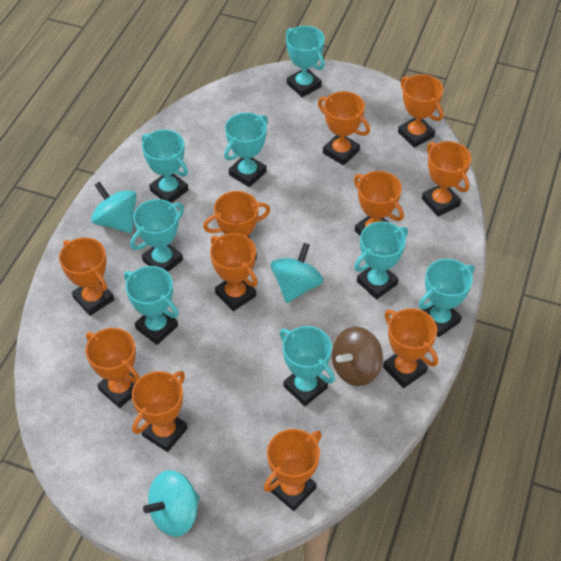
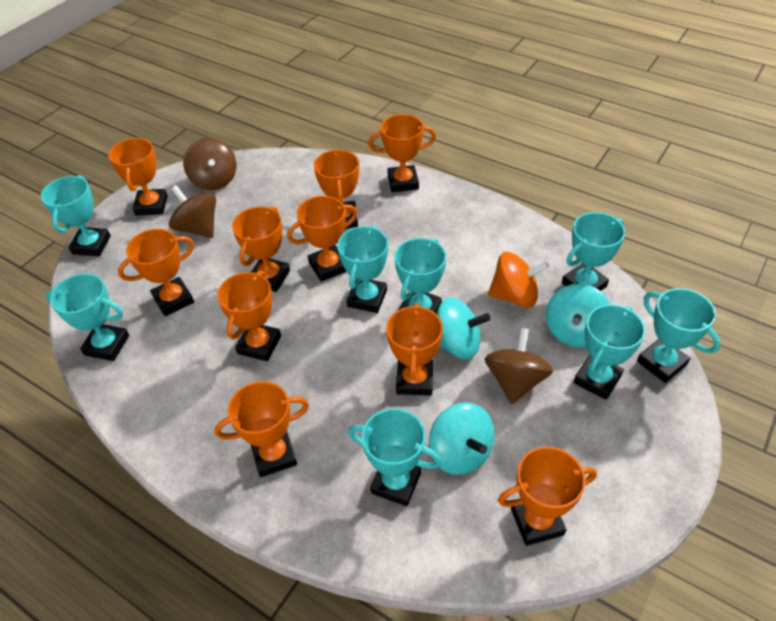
brown spinning top: [332,327,383,386] = 1 -> [169,185,216,238] [183,138,236,190] [485,328,553,404] = 3
orange spinning top: none = 0 -> [488,252,549,308] = 1
orange trophy: [59,237,114,316] [85,328,140,408] [132,371,188,452] [203,191,270,260] [210,233,257,311] [264,429,322,511] [318,91,370,165] [354,171,404,235] [383,308,438,388] [398,74,443,148] [422,141,471,216] = 11 -> [108,138,168,216] [118,229,194,316] [214,381,309,477] [217,271,281,361] [232,206,290,292] [287,196,357,282] [314,149,359,228] [368,114,436,193] [386,303,443,396] [498,446,597,546] = 10

